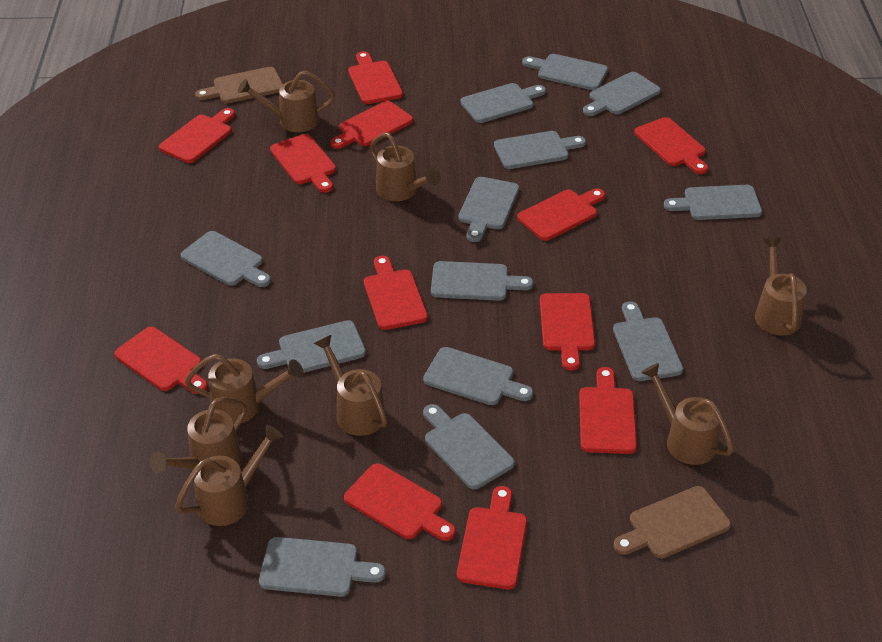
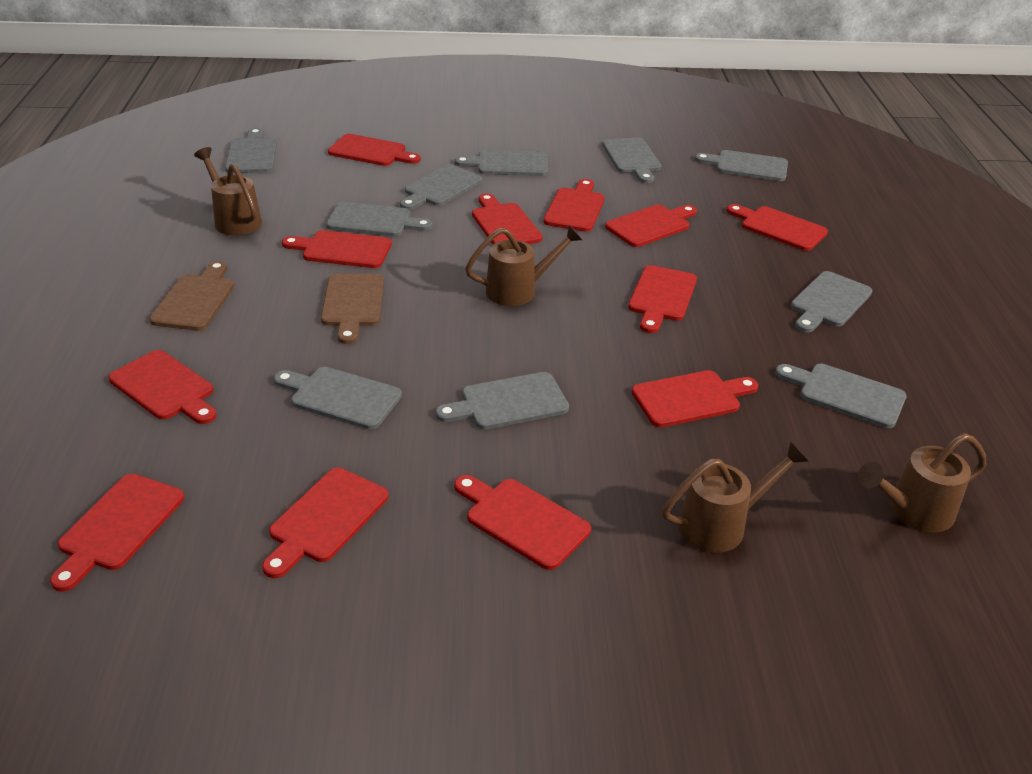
brown watering can: [149,397,247,473] [175,425,283,526] [185,354,303,424] [238,70,335,132] [314,335,387,436] [369,133,441,201] [641,363,734,465] [755,237,807,336] = 8 -> [194,147,262,235] [465,225,582,306] [662,441,809,553] [858,433,987,532] = 4
grey cutting board: [181,231,271,287] [257,320,366,373] [259,537,386,597] [423,347,533,405] [423,404,515,489] [431,261,533,301] [458,177,519,242] [460,83,546,123] [494,131,586,169] [522,54,608,90] [583,72,661,116] [613,301,683,381] [664,185,762,220] = 13 -> [225,128,277,173] [274,367,402,430] [326,202,432,237] [400,164,482,210] [436,372,569,430] [455,150,548,176] [602,137,661,183] [695,150,788,181] [775,364,907,428] [791,271,872,333] = 10

